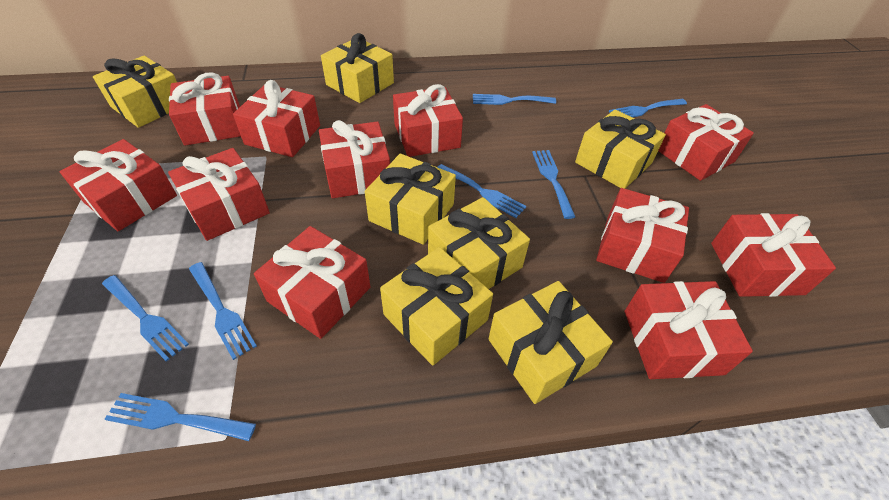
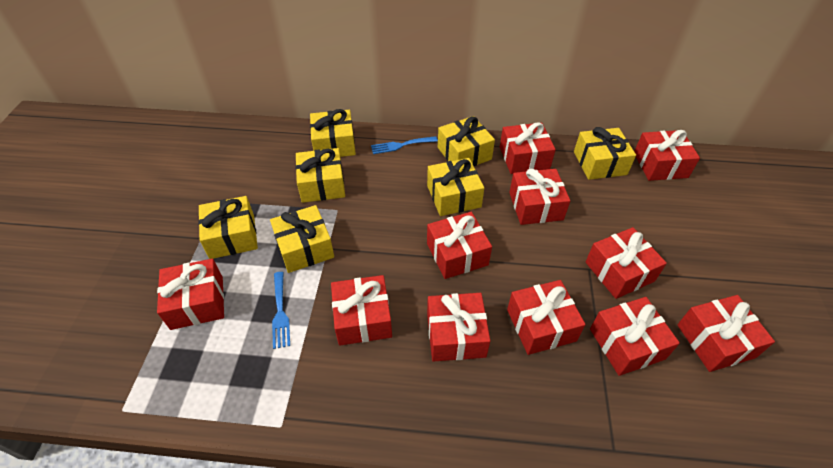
blue fork: [102,275,189,362] [104,393,256,441] [189,262,257,360] [437,164,526,218] [473,94,556,105] [532,150,575,219] [609,99,687,117] = 7 -> [272,272,290,349] [371,136,438,154] = 2

